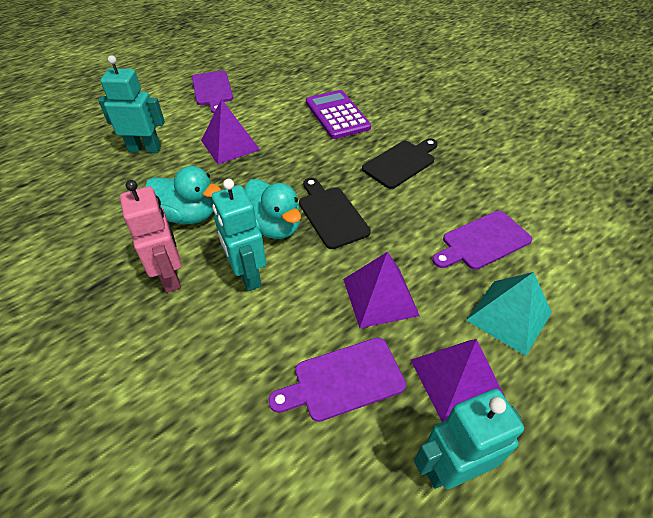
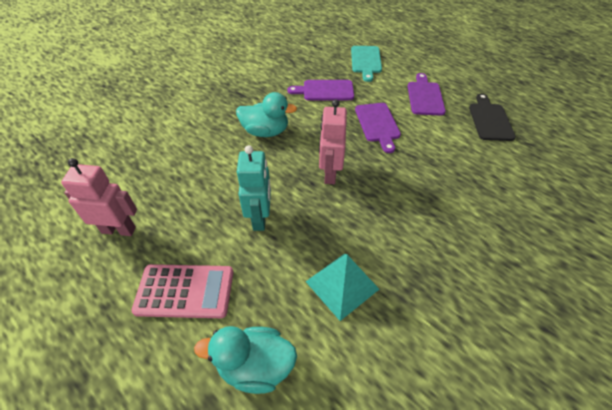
black cutting board: [299,178,371,249] [362,138,438,189] = 2 -> [469,93,516,141] = 1
pink calculator: none = 0 -> [131,264,233,318] = 1
pink robot: [120,180,182,293] = 1 -> [61,158,137,236] [319,99,347,184] = 2
purple calculator: [306,90,371,139] = 1 -> none = 0
purple pyramid: [201,99,260,164] [343,252,420,328] [411,339,505,422] = 3 -> none = 0
turquoise cutting board: none = 0 -> [351,46,382,82] = 1
turquoise robot: [98,56,165,153] [212,179,266,291] [414,389,524,489] = 3 -> [237,145,271,231] = 1

